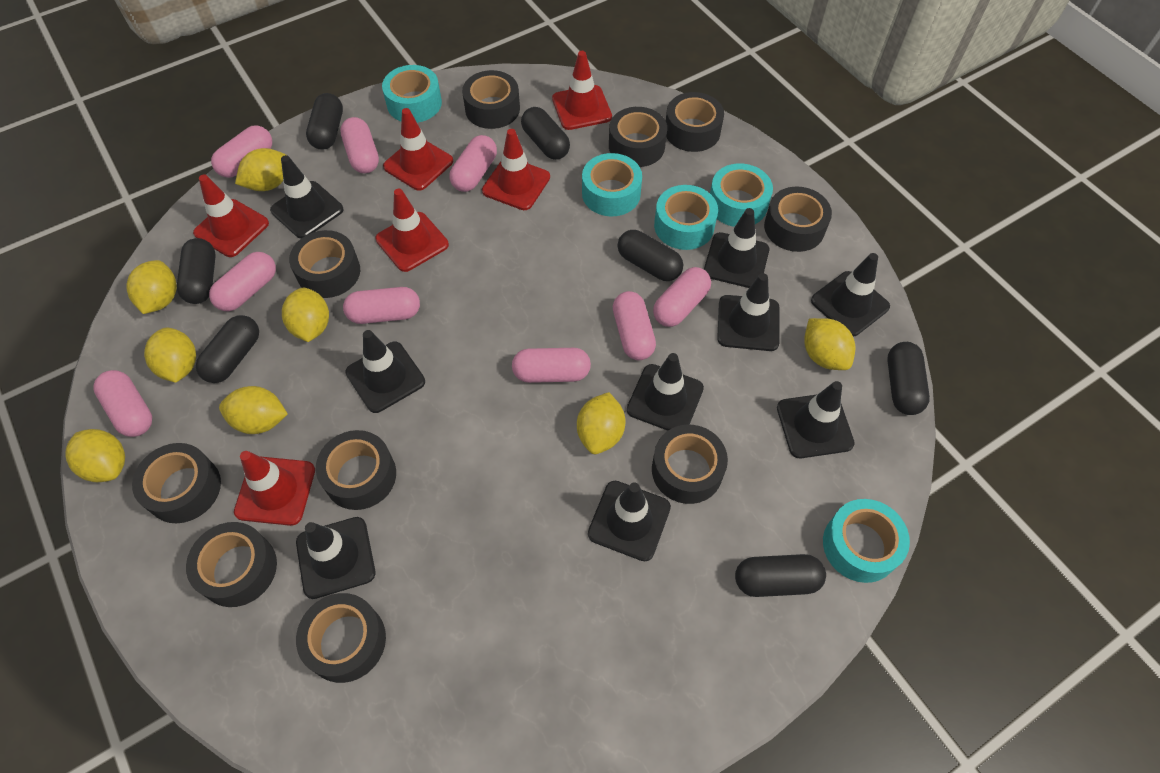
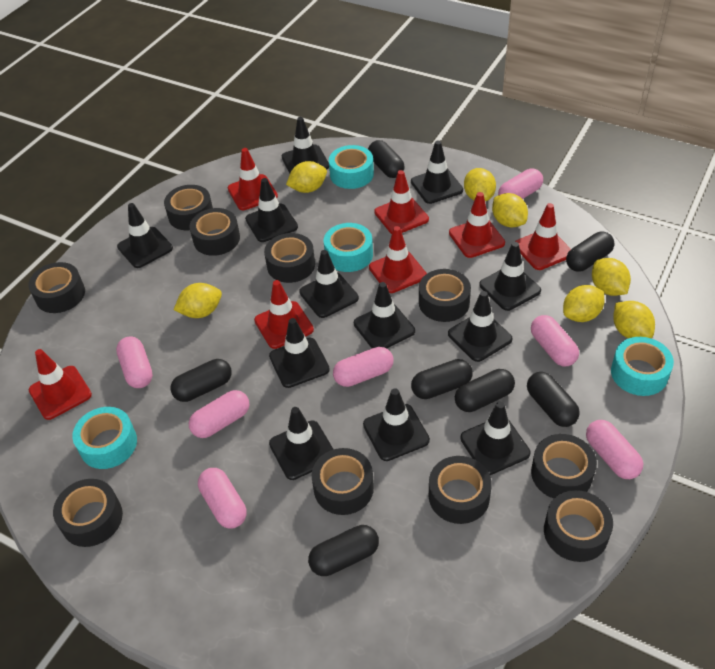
black traffic cone: [270,155,343,238] [296,517,375,599] [345,330,425,413] [588,481,671,561] [627,353,704,431] [704,208,769,288] [717,273,780,351] [777,381,855,458] [811,253,890,336] = 9 -> [117,203,173,268] [245,178,298,242] [269,318,330,388] [269,407,334,480] [282,117,329,174] [299,250,359,318] [354,282,415,349] [363,388,430,461] [411,141,463,204] [448,291,513,362] [460,402,530,475] [479,242,541,311] = 12
pink capsule: [93,370,152,437] [209,252,276,311] [211,125,272,178] [340,117,379,173] [343,287,420,324] [450,135,497,192] [512,348,591,383] [613,291,656,360] [653,267,711,327] = 9 -> [116,337,153,388] [189,390,249,438] [198,468,246,529] [333,347,393,387] [498,168,543,199] [531,315,579,366] [586,420,643,479] = 7
red traffic cone: [193,174,269,257] [234,451,315,526] [375,189,449,272] [383,108,453,191] [482,129,550,210] [552,51,612,130] = 6 -> [29,349,92,420] [228,148,278,210] [254,280,314,349] [369,226,427,293] [374,170,429,234] [449,192,505,258] [515,203,571,270] = 7
turquoise tape: [382,65,442,123] [582,153,642,216] [654,185,718,250] [710,163,773,227] [823,499,910,583] = 5 -> [72,407,137,469] [324,223,373,272] [329,145,374,189] [611,337,674,396] = 4
yellow lemon: [66,429,125,482] [126,260,177,314] [144,328,196,383] [219,386,288,434] [235,148,286,191] [282,288,329,342] [577,392,625,454] [804,318,855,370] = 8 -> [173,283,222,318] [286,161,327,193] [464,168,496,201] [492,193,528,228] [563,285,604,322] [592,258,631,296] [613,301,655,338] = 7

